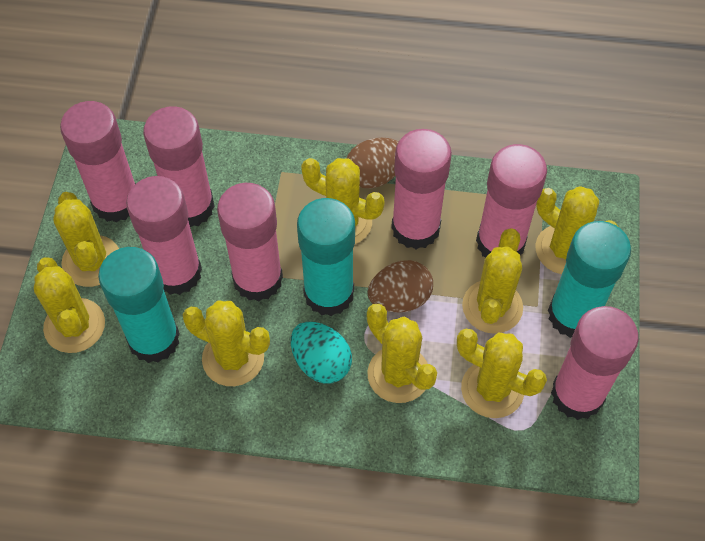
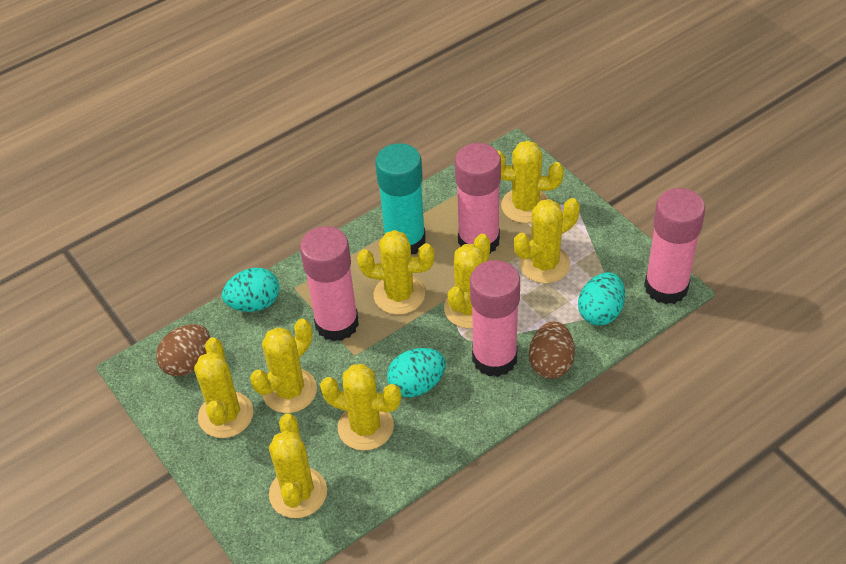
pink glue stick: [60,101,136,222] [126,176,202,295] [143,106,215,227] [217,183,283,301] [391,129,452,249] [476,144,547,257] [551,306,639,420] = 7 -> [300,226,359,342] [455,143,501,255] [470,260,520,377] [644,188,705,304] = 4
turquoise egg: [291,322,352,384] = 1 -> [222,268,279,312] [387,348,446,397] [578,272,625,326] = 3
turquoise glue stick: [98,247,180,363] [297,198,355,316] [548,221,631,338] = 3 -> [375,143,426,255] = 1

